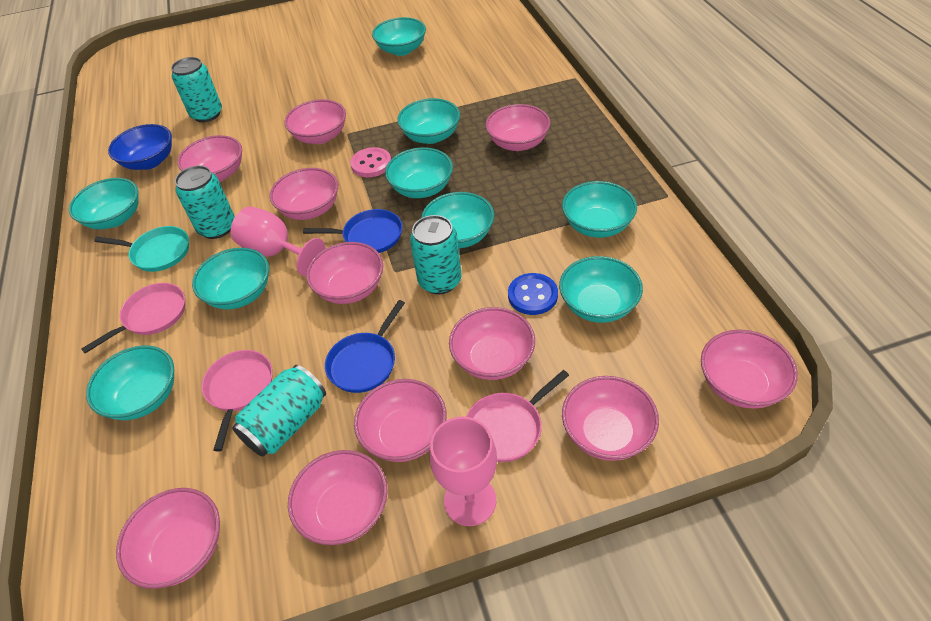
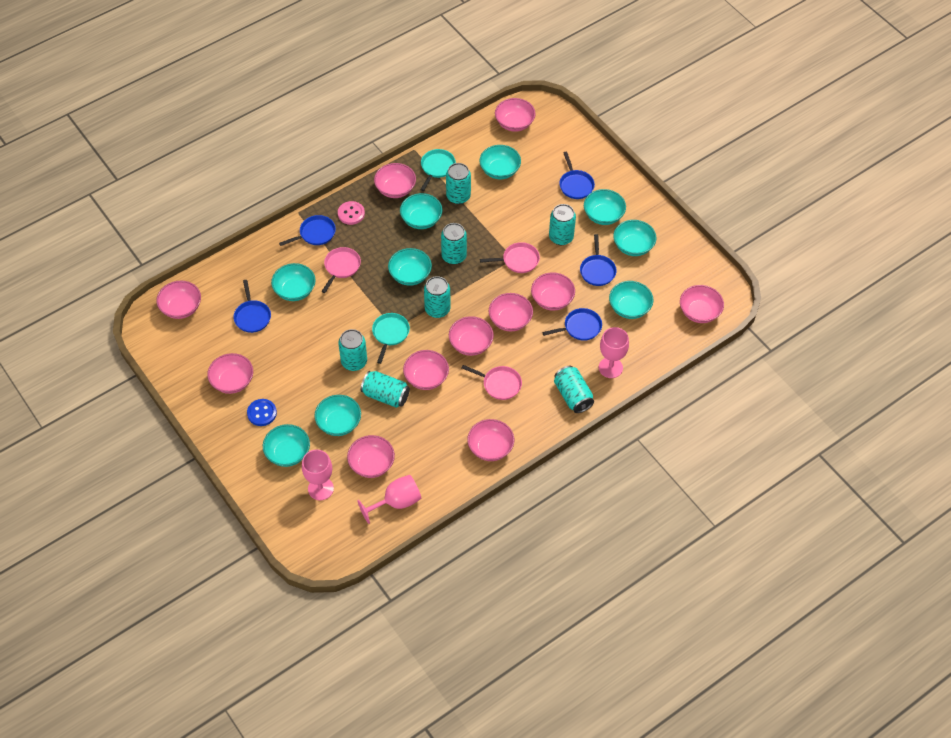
blue bowl: [108,124,172,170] = 1 -> none = 0
blue pan: [303,209,402,253] [325,300,405,393] = 2 -> [233,280,271,333] [279,215,336,246] [542,308,602,341] [559,152,595,199] [580,234,616,286] = 5
pink goblet: [231,207,326,276] [430,416,497,526] = 2 -> [302,450,334,500] [357,475,421,524] [599,327,629,378] = 3
turquoise can: [171,57,222,122] [175,165,235,239] [232,365,326,457] [410,215,462,294] = 4 -> [338,329,367,371] [361,371,410,408] [424,276,451,318] [441,223,467,264] [446,163,471,204] [549,204,576,245] [554,366,594,413] = 7
turquoise pan: [94,226,189,272] = 1 -> [372,313,410,364] [420,149,456,191] = 2

